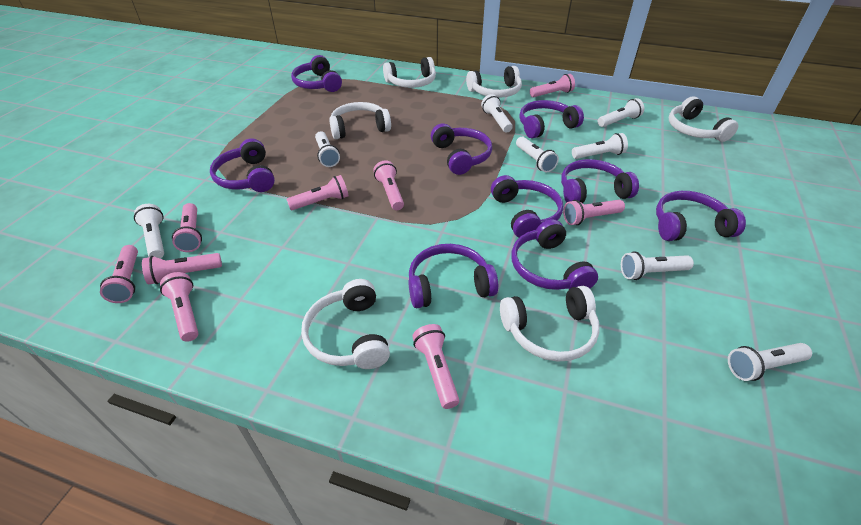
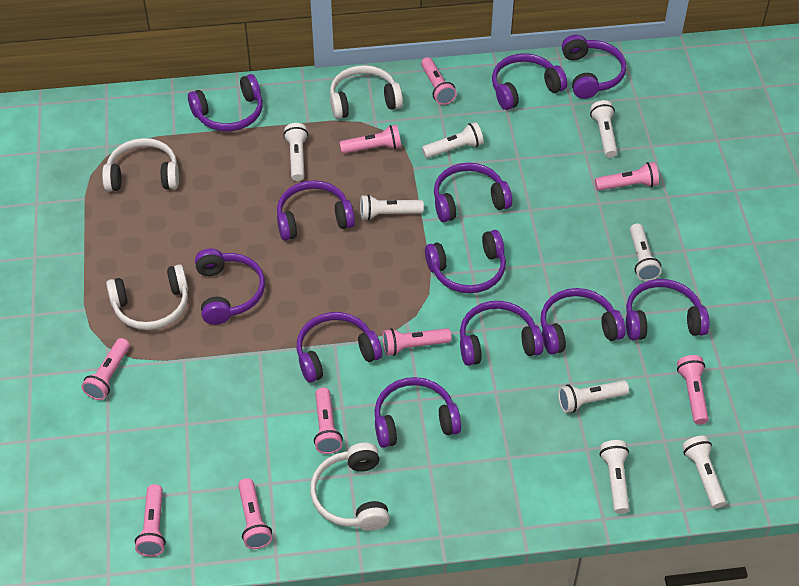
purple headphones: [210,138,275,192] [291,55,342,92] [409,244,498,308] [431,123,492,175] [491,175,563,237] [512,219,598,290] [519,100,584,139] [561,159,639,203] [656,191,746,241] = 9 -> [188,74,263,132] [195,249,265,325] [277,180,355,241] [297,312,382,383] [374,377,461,448] [425,230,506,293] [434,163,512,222] [460,301,544,366] [492,53,567,110] [540,288,625,354] [562,35,626,99] [626,279,709,340] = 12
white headphones: [301,279,390,369] [329,102,391,139] [383,57,436,88] [466,66,522,98] [500,286,600,362] [669,96,739,142] = 6 -> [102,138,179,191] [106,264,188,330] [310,443,390,531] [330,65,403,119] = 4

